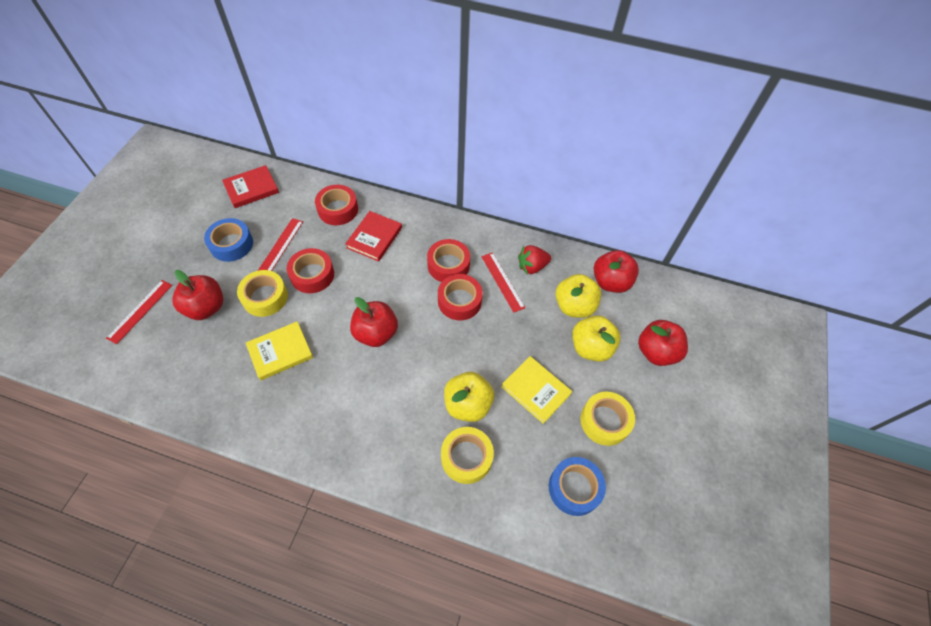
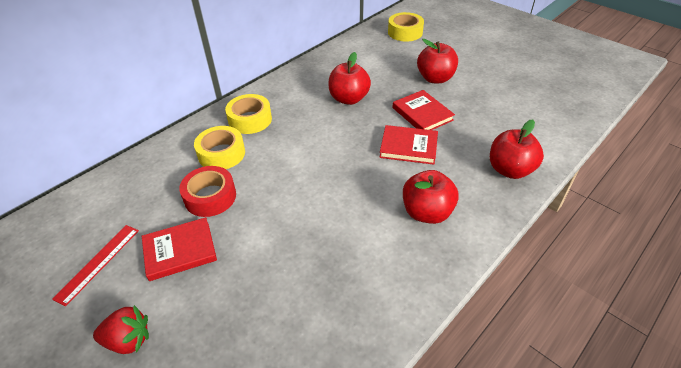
blue tape: [204,218,253,262] [549,457,606,516] = 2 -> none = 0
red book: [222,165,279,208] [345,211,402,262] = 2 -> [142,217,217,281] [379,125,438,165] [392,90,455,130] = 3
red ruler: [106,280,172,344] [258,218,303,271] [481,252,525,313] = 3 -> [52,225,139,306] = 1
red tape: [287,248,334,293] [315,185,358,225] [427,239,470,282] [438,274,483,320] = 4 -> [179,166,236,217] = 1
yellow apple: [444,372,494,422] [556,274,602,318] [572,315,621,362] = 3 -> none = 0
yellow book: [246,321,313,380] [501,356,572,424] = 2 -> none = 0

